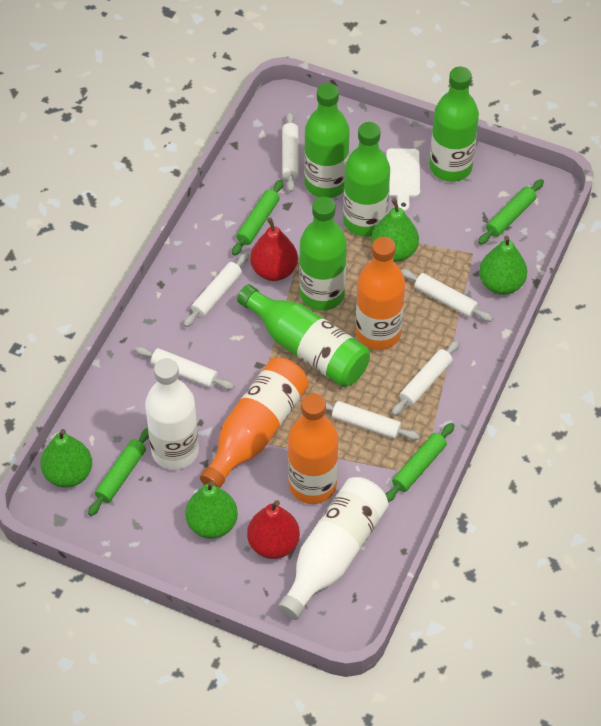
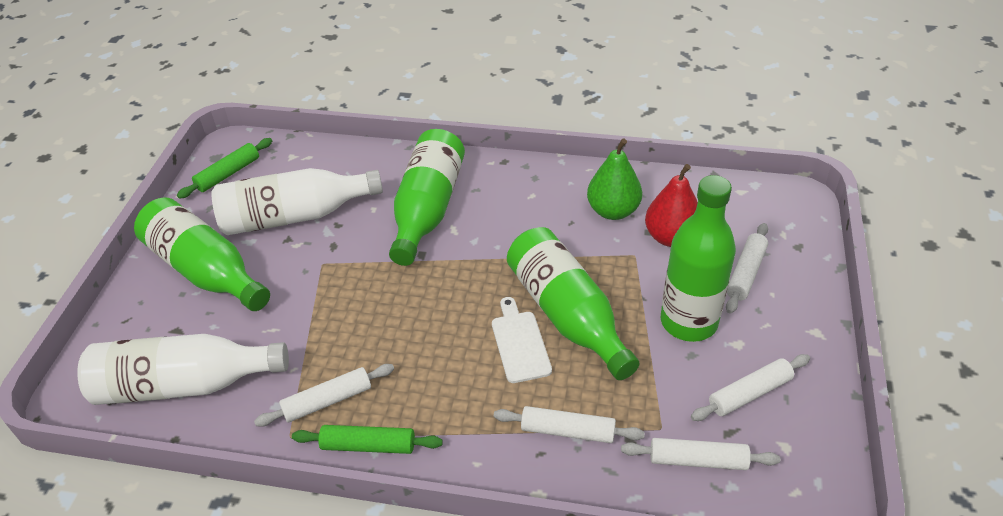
green bottle: [237,284,370,387] [299,197,347,311] [304,83,350,198] [343,122,390,237] [430,67,479,182] = 5 -> [134,197,270,311] [389,129,465,266] [507,227,640,380] [661,175,736,342] = 4
green pear: [41,429,92,487] [185,481,238,539] [372,198,419,262] [479,236,527,295] = 4 -> [587,138,642,220] = 1
green rolling pin: [88,428,149,516] [232,180,284,256] [386,423,455,502] [478,179,544,245] = 4 -> [177,138,272,199] [292,425,443,454] = 2
orange bottle: [200,358,309,488] [288,394,338,504] [356,237,405,350] = 3 -> none = 0
red pear: [247,500,300,559] [250,217,298,281] = 2 -> [645,164,698,247] = 1
white rolling pin: [135,346,234,390] [184,253,249,327] [282,112,299,192] [326,401,420,440] [392,340,460,416] [401,269,493,322] = 6 -> [254,364,394,427] [494,406,645,443] [621,438,780,470] [691,354,810,421] [726,223,768,314] = 5

